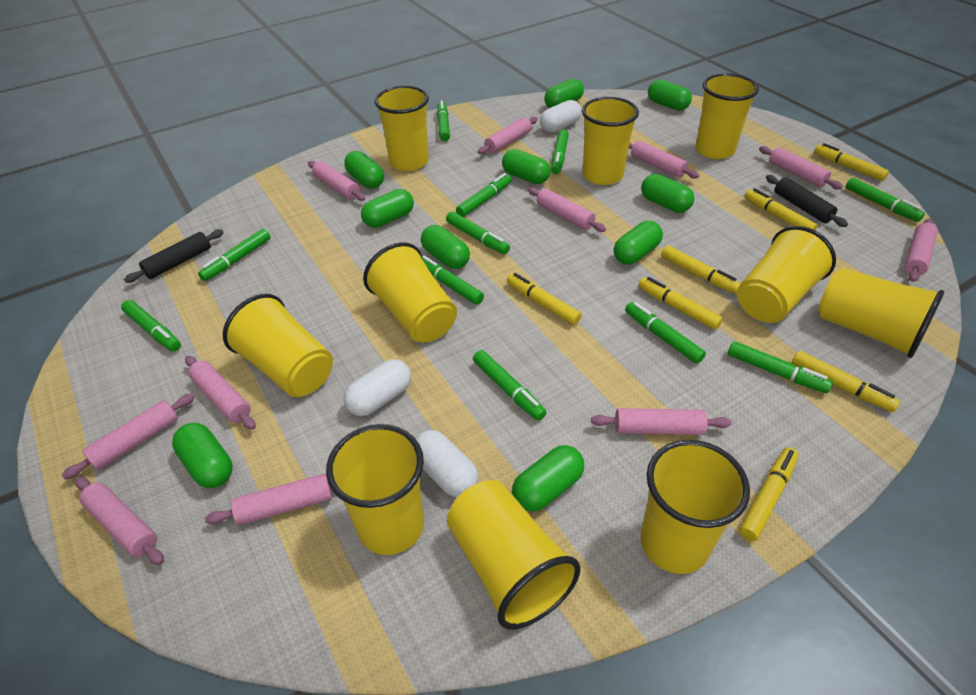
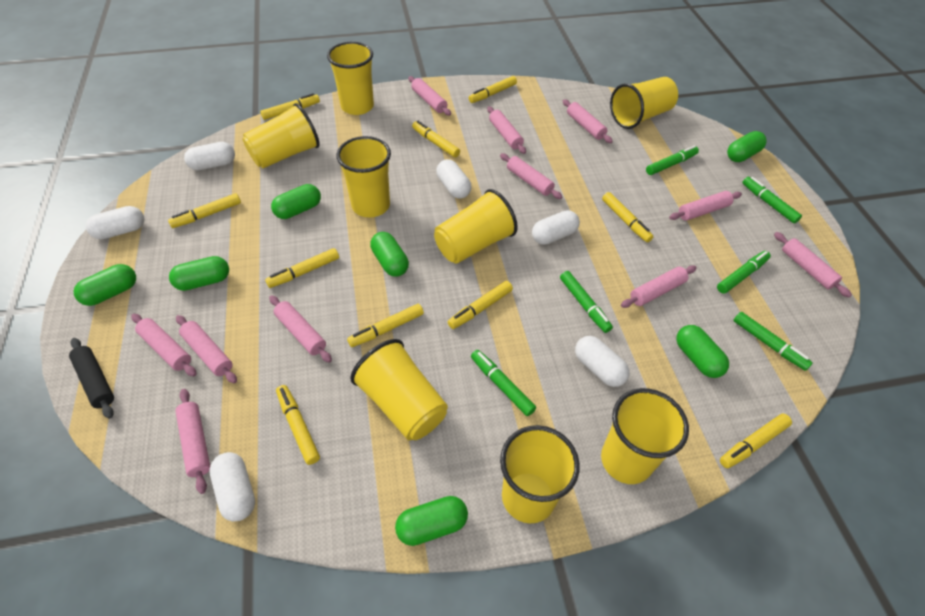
black rolling pin: [124,229,224,283] [766,175,848,227] = 2 -> [69,338,114,419] = 1
green capsule: [172,423,233,488] [344,151,384,189] [361,189,414,228] [421,225,470,269] [502,149,551,184] [512,445,584,512] [545,78,584,108] [614,221,663,264] [641,174,694,213] [648,79,692,111] = 10 -> [74,264,136,306] [169,256,229,291] [271,184,321,219] [370,232,409,277] [395,496,468,546] [676,325,729,378] [727,131,767,162] = 7
green marker: [121,300,181,352] [198,229,270,281] [422,255,484,305] [437,100,450,141] [446,211,510,254] [456,173,512,217] [473,350,547,421] [551,129,569,174] [625,302,706,364] [728,341,833,393] [846,178,925,222] = 11 -> [471,350,536,416] [560,271,613,333] [646,145,699,175] [717,251,771,294] [733,312,813,371] [742,177,802,224] = 6
white capsule: [343,359,411,416] [415,430,479,497] [540,100,582,133] = 3 -> [86,206,145,239] [184,142,235,170] [209,452,255,522] [436,159,471,199] [532,210,580,245] [575,336,630,387] = 6
yellow cup: [223,294,333,397] [326,424,424,555] [363,242,457,343] [375,86,429,171] [447,480,580,629] [582,97,639,185] [640,440,750,574] [695,74,759,159] [737,226,836,323] [818,268,944,358] = 10 -> [242,103,320,168] [327,42,374,115] [336,136,391,217] [350,339,448,440] [434,189,518,264] [500,425,580,523] [601,388,689,484] [610,77,678,129] = 8
yellow marker: [507,273,581,325] [639,277,723,330] [661,245,741,294] [739,447,798,541] [744,188,818,230] [792,351,900,412] [814,143,889,181] = 7 -> [168,193,241,228] [260,93,320,120] [265,248,339,288] [276,385,320,465] [347,304,424,347] [412,121,460,158] [448,281,513,329] [469,76,517,103] [602,192,654,242] [720,414,792,468] = 10

